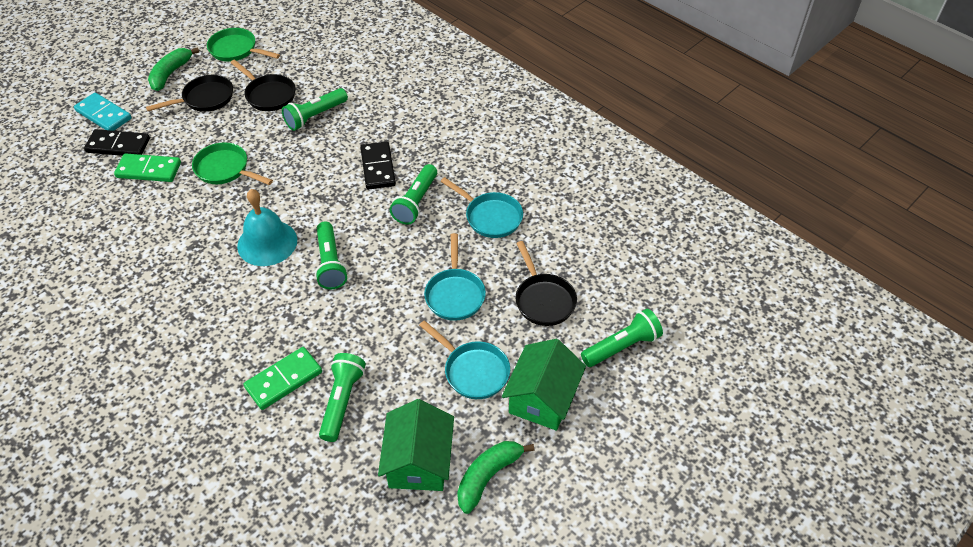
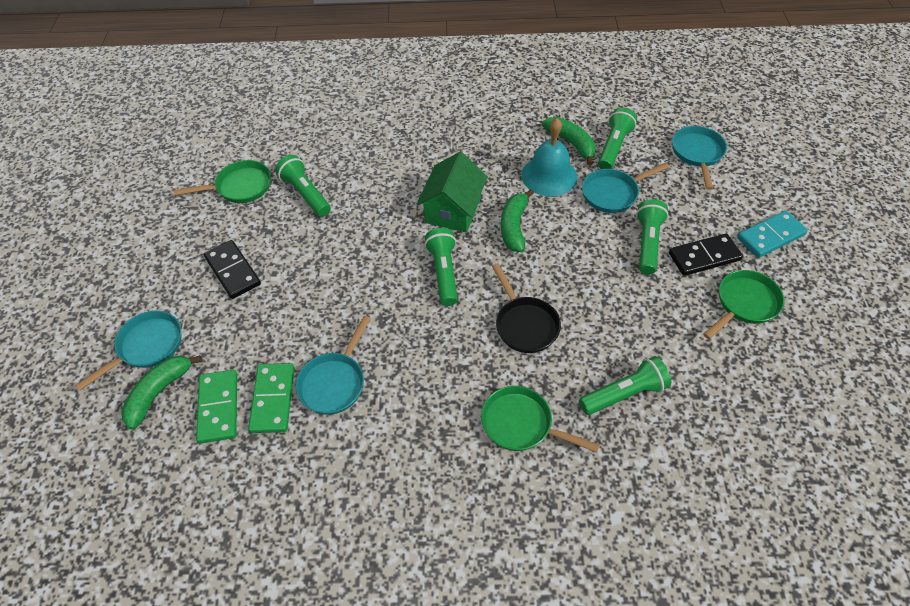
black pan: [146,75,233,112] [230,60,296,111] [516,241,577,326] = 3 -> [492,263,561,353] = 1
green banana: [148,47,199,91] [457,441,535,514] = 2 -> [121,355,202,430] [501,189,534,252] [542,117,596,165] = 3
green house: [378,399,454,491] [502,339,586,431] = 2 -> [417,152,488,232] = 1
green pan: [192,142,273,185] [207,28,280,62] = 2 -> [174,160,271,203] [481,386,599,453] [703,270,785,339] = 3
turquoise pan: [419,320,510,399] [424,233,486,321] [441,177,523,238] = 3 -> [75,311,181,391] [296,316,371,415] [582,163,670,213] [672,126,727,190] = 4

